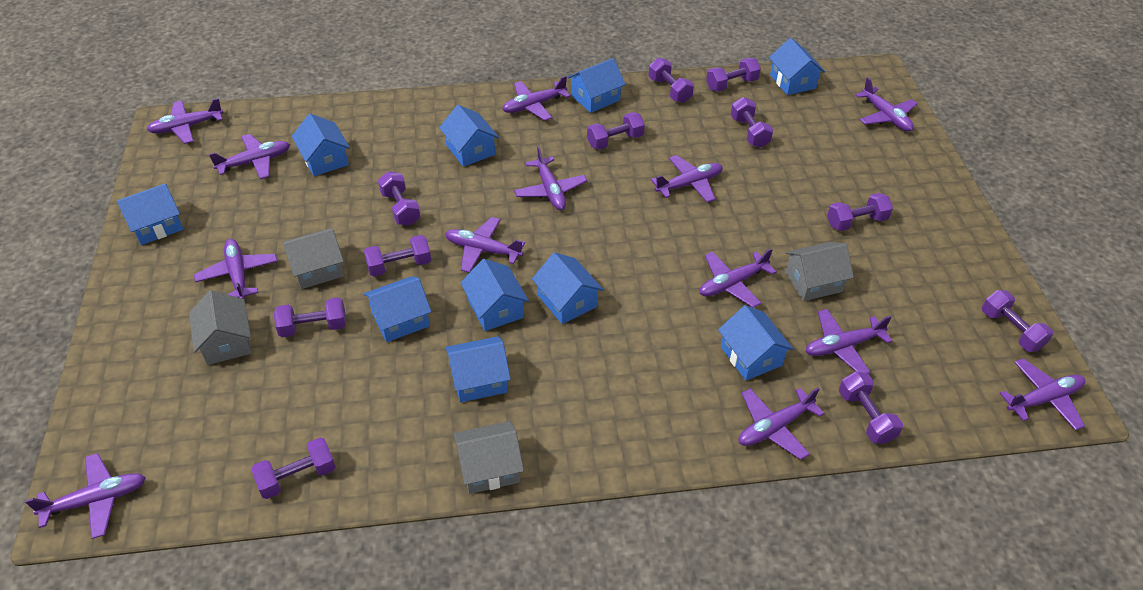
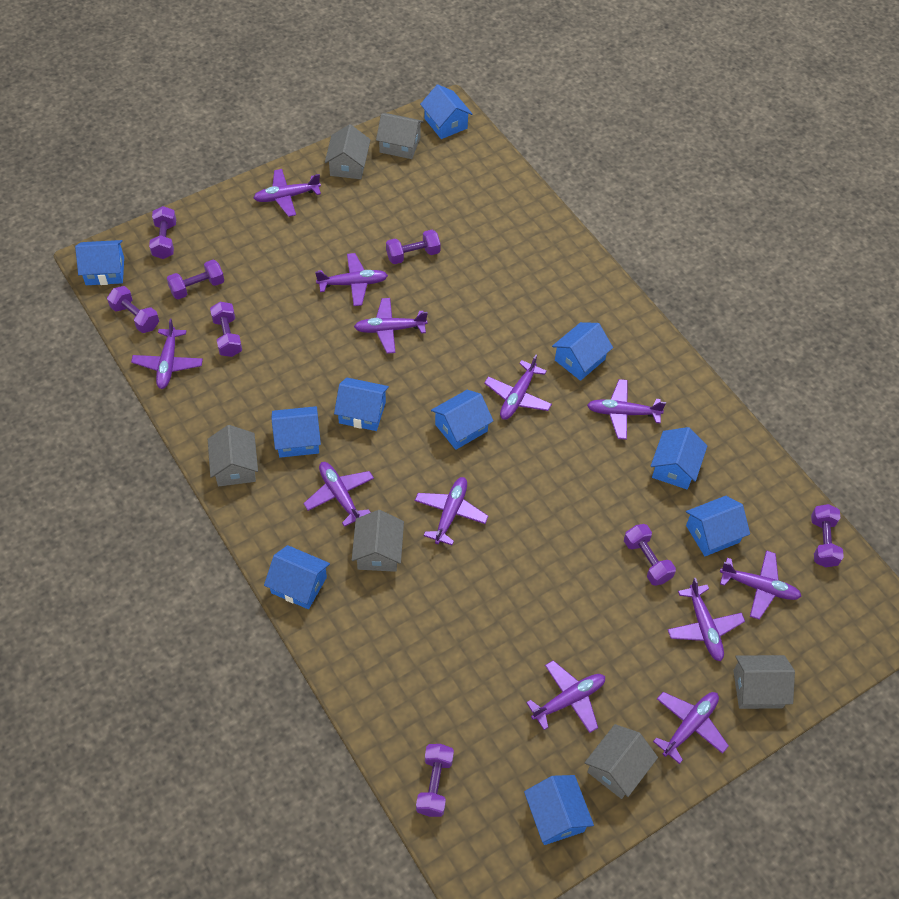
grey house: [189,290,252,365] [282,228,344,289] [453,421,524,494] [785,242,854,301] = 4 -> [208,425,258,486] [325,124,371,179] [352,510,404,572] [376,113,424,159] [585,724,658,799] [733,655,795,709] = 6
purple dumbbell: [251,438,336,499] [274,297,346,337] [364,235,431,277] [378,171,421,226] [587,112,645,150] [649,58,694,103] [706,58,761,92] [731,97,773,148] [827,193,893,231] [839,371,903,444] [982,290,1053,352] = 11 -> [107,286,159,333] [149,206,176,259] [167,260,224,300] [210,302,242,357] [386,230,441,264] [416,744,454,817] [624,524,676,586] [811,504,844,567] = 8
purple plane: [25,453,146,539] [147,98,224,144] [194,239,277,299] [209,134,290,179] [445,217,525,273] [502,76,571,121] [514,146,587,210] [651,155,723,203] [699,248,776,308] [738,387,824,460] [806,309,892,374] [855,78,917,132] [1000,358,1085,431] = 13 -> [131,318,203,389] [254,169,321,217] [303,462,374,527] [315,253,388,306] [354,298,428,354] [415,477,488,545] [484,355,552,420] [526,660,605,733] [587,379,666,440] [653,692,729,764] [668,578,745,661] [720,550,801,619] = 12

